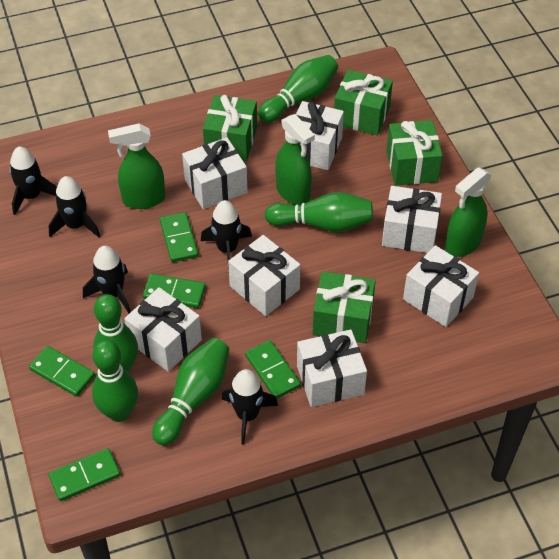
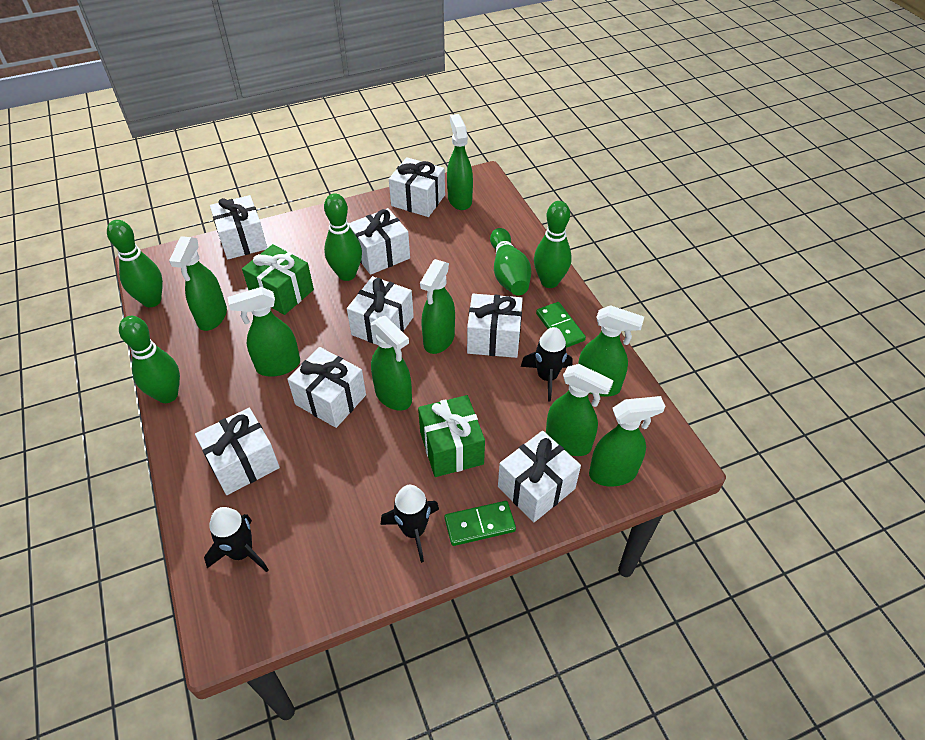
black rocket: [9,146,57,215] [48,176,100,237] [83,246,131,313] [201,200,252,269] [222,369,278,444] = 5 -> [204,507,269,572] [381,485,439,563] [521,327,573,402] = 3
green domino: [29,346,95,397] [49,448,120,501] [143,274,206,308] [160,212,198,262] [245,340,301,399] = 5 -> [445,501,516,546] [536,302,586,348] = 2
green gift: [203,95,257,161] [312,271,376,343] [334,70,393,136] [386,120,443,186] = 4 -> [242,244,314,315] [418,395,485,477] = 2
green spray bottle: [108,123,165,209] [275,114,315,205] [445,167,492,257] = 3 -> [169,236,227,331] [228,287,300,377] [371,316,412,411] [420,259,455,354] [447,114,473,210] [546,364,614,456] [578,305,644,397] [589,396,665,487] = 8
white gift: [124,287,202,372] [182,137,247,209] [228,235,300,316] [296,101,344,170] [297,329,367,407] [382,186,442,253] [403,245,479,327] = 7 -> [195,408,280,495] [210,195,267,259] [287,347,366,428] [347,276,414,345] [349,208,410,275] [389,157,445,217] [467,294,523,358] [498,431,581,522] = 8

